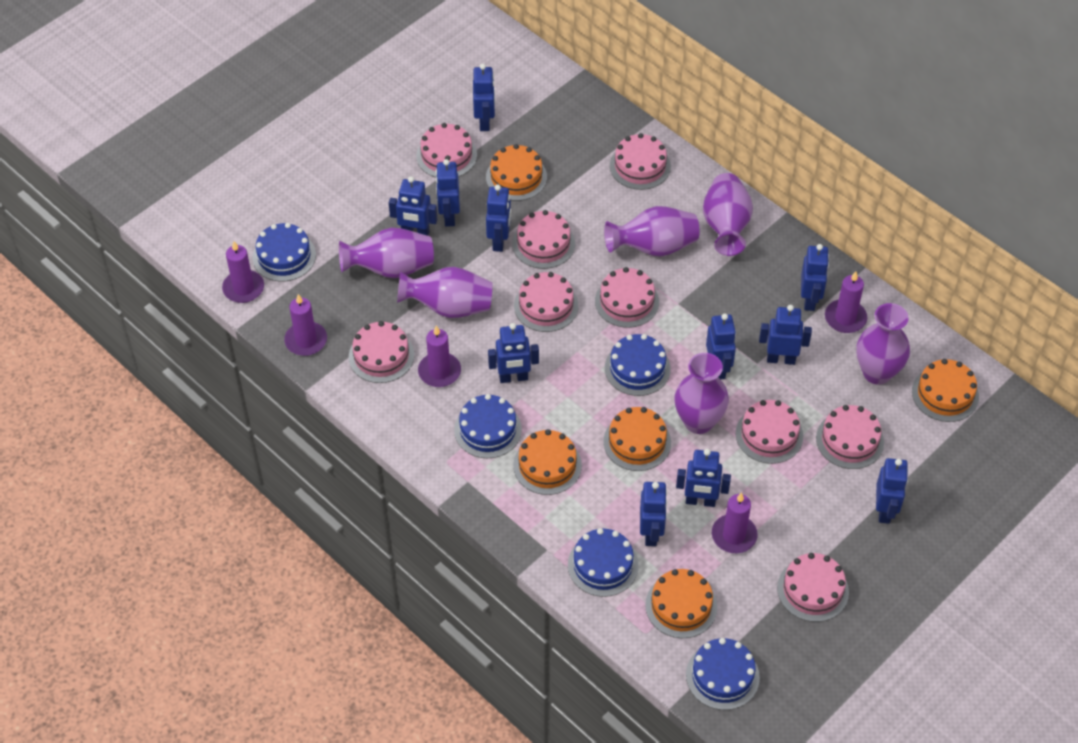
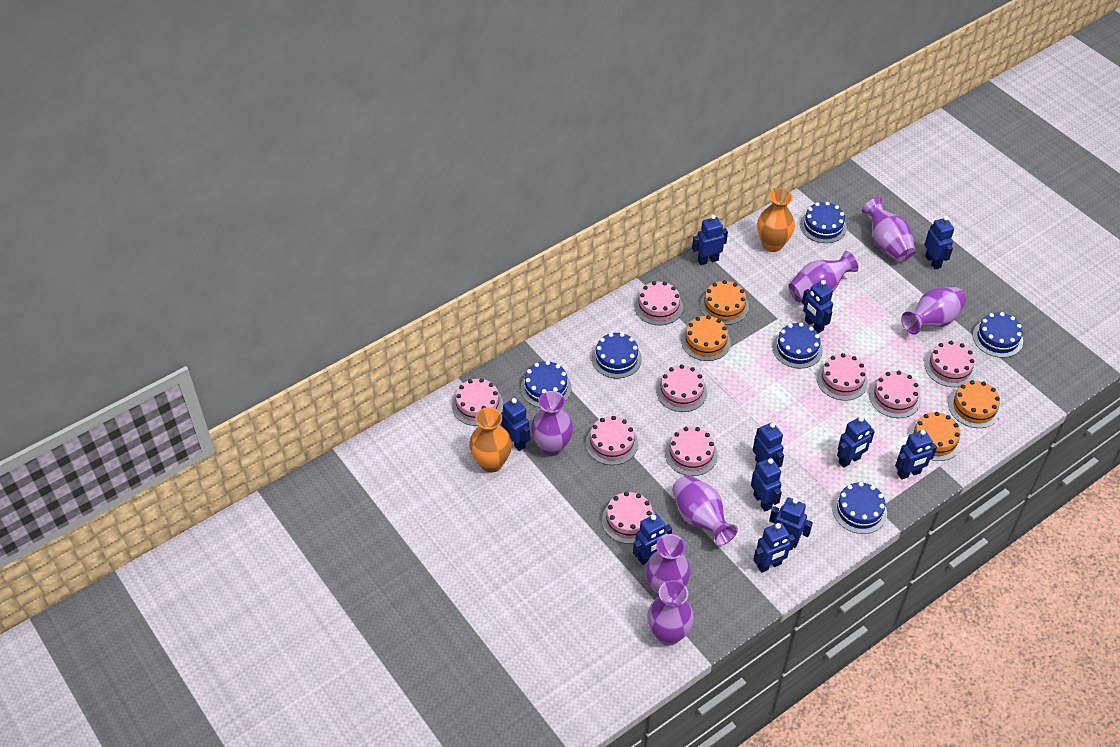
blue cake: [253,223,316,282] [454,394,522,458] [568,528,639,597] [605,334,671,396] [686,638,760,710] = 5 -> [521,361,572,408] [592,333,642,379] [772,323,823,369] [800,202,847,243] [832,482,887,534] [973,312,1023,358] = 6
orange cake: [486,144,547,201] [513,429,582,495] [603,407,671,471] [645,569,717,638] [912,359,979,422] = 5 -> [681,315,731,361] [700,280,749,325] [908,412,962,461] [949,380,1001,428] = 4
orange vase: none = 0 -> [469,407,512,473] [757,189,795,252] = 2
purple candle: [222,241,264,303] [284,294,327,356] [418,326,461,387] [712,492,757,553] [825,271,867,333] = 5 -> none = 0
purple vase: [339,228,434,278] [397,267,493,318] [604,206,700,256] [675,353,729,434] [703,173,753,256] [856,303,910,385] = 6 -> [531,391,573,456] [645,534,691,597] [647,580,694,646] [672,475,738,546] [788,251,858,302] [862,197,916,262] [901,287,966,334] = 7

